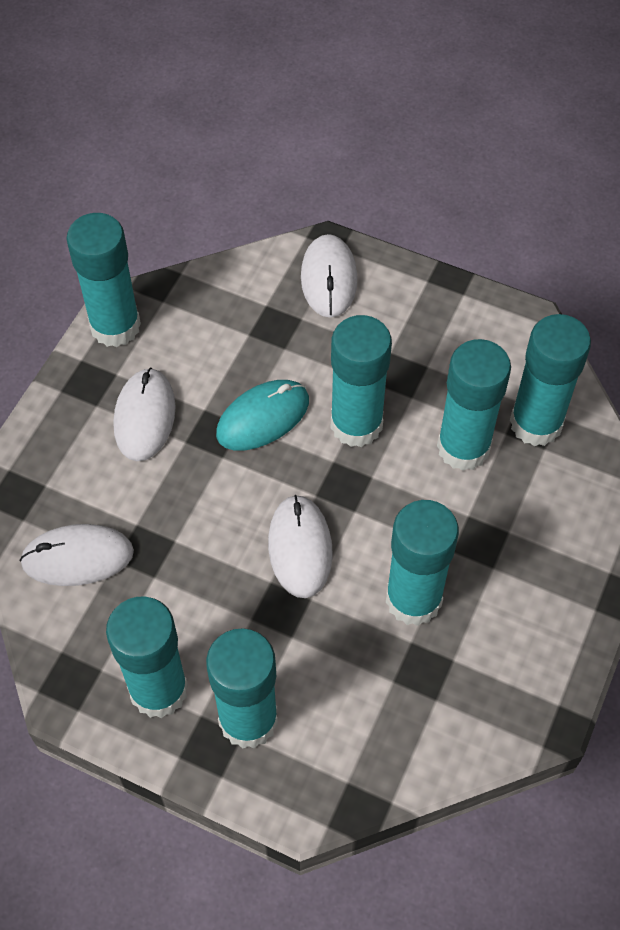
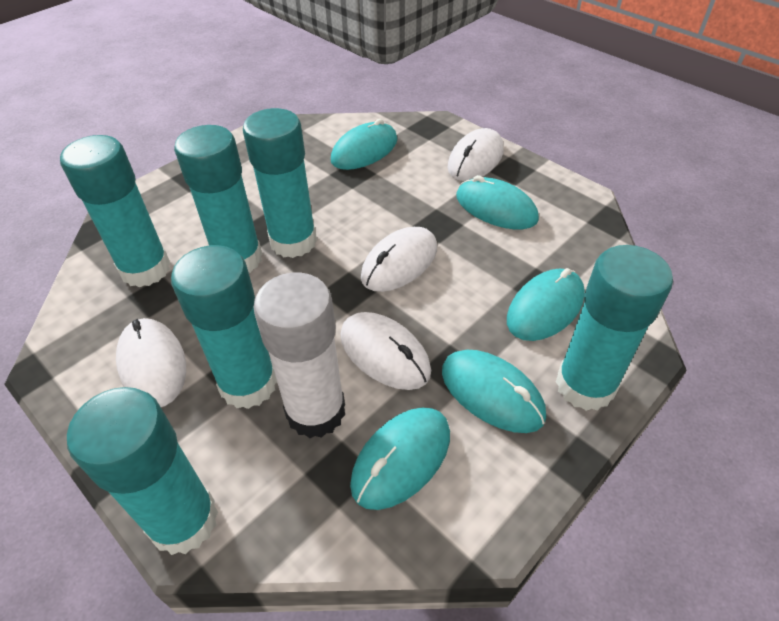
turquoise glue stick: [67,213,141,347] [106,597,188,718] [206,628,278,749] [331,315,392,447] [386,500,459,626] [437,339,511,471] [510,314,591,446] = 7 -> [60,135,170,287] [67,387,218,555] [171,245,277,409] [174,125,262,273] [243,108,317,258] [556,245,673,411] = 6
turquoise mouse: [216,380,309,451] = 1 -> [331,119,397,170] [350,408,450,510] [442,350,546,433] [456,175,539,229] [507,268,585,341] = 5
white glue stick: none = 0 -> [253,272,345,438] = 1

